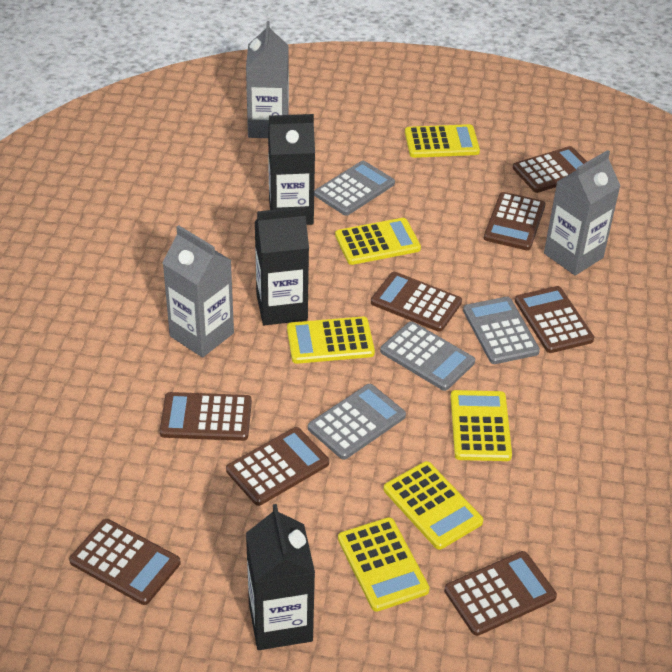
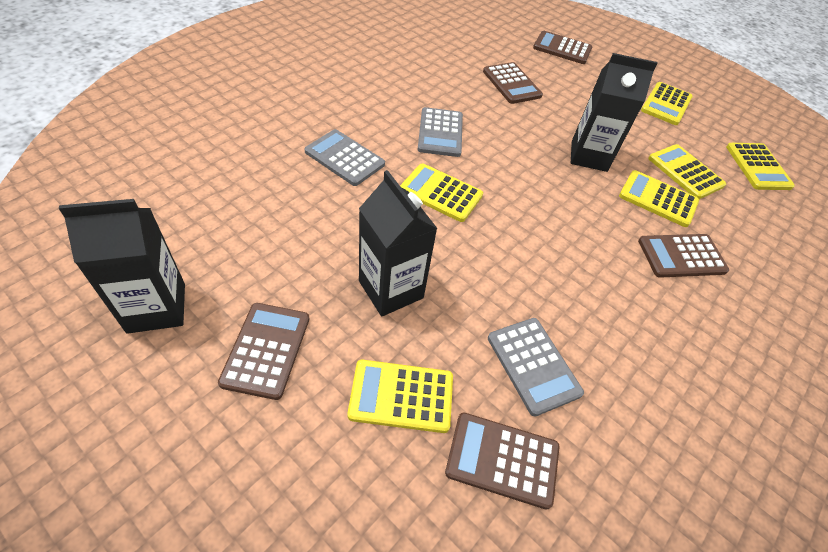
brown calculator: [69,519,181,605] [160,392,252,441] [226,427,329,506] [371,272,462,332] [444,551,557,636] [484,192,546,250] [513,146,587,193] [515,286,594,353] = 8 -> [218,303,309,400] [445,412,559,510] [483,62,543,104] [533,31,592,64] [638,234,729,278] = 5
grey calculator: [308,384,406,460] [314,161,395,216] [380,321,475,391] [463,297,540,364] = 4 -> [304,129,385,186] [417,107,463,157] [488,318,584,416] = 3
grey carton: [163,225,234,357] [246,21,289,138] [544,150,620,275] = 3 -> none = 0

